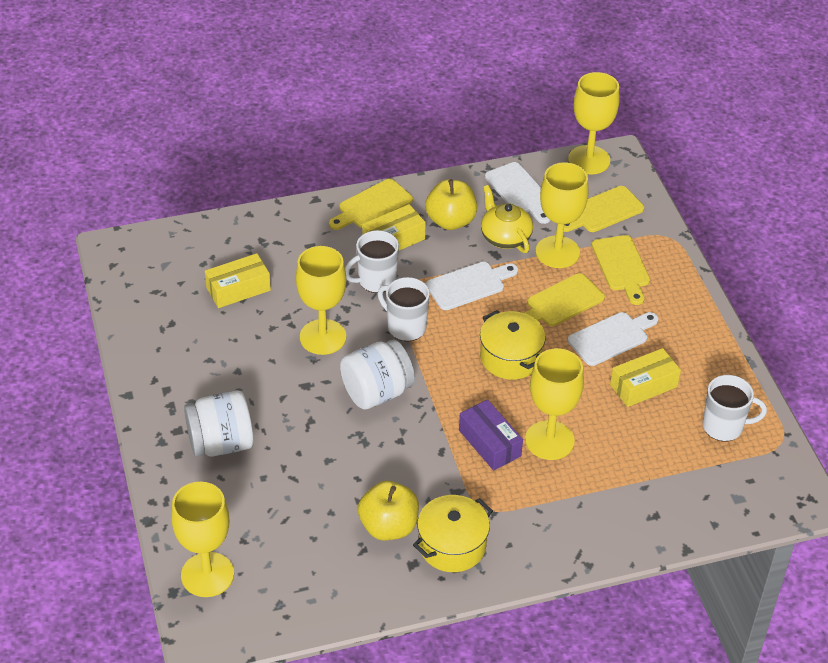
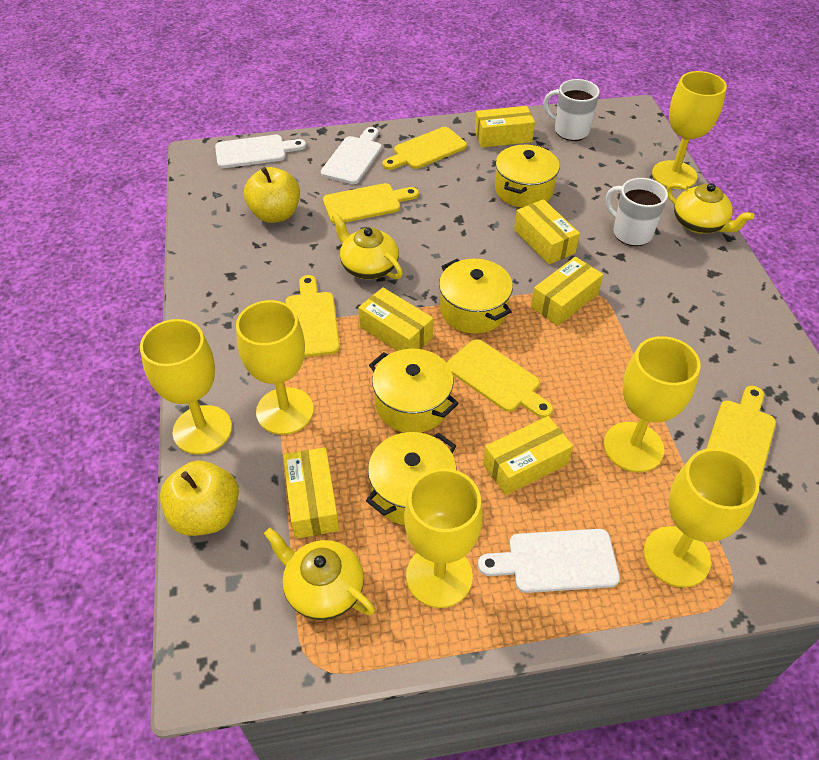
purple box: [459,400,523,471] = 1 -> none = 0
white jar: [184,391,254,457] [340,340,415,410] = 2 -> none = 0
white mug: [345,230,399,293] [378,277,430,341] [702,375,767,442] = 3 -> [544,79,600,141] [606,178,668,246] = 2
yellow box: [205,253,271,308] [363,204,426,250] [610,348,681,407] = 3 -> [283,447,339,539] [358,287,434,351] [475,106,535,148] [483,416,573,495] [514,199,580,264] [531,257,603,326] = 6
yellow cutting board: [329,179,413,230] [524,273,605,326] [564,186,644,232] [592,235,650,305] = 4 -> [285,275,340,357] [323,183,419,224] [382,127,467,170] [447,339,553,418] [706,386,776,483] = 5
yellow goblet: [171,482,234,597] [296,246,346,355] [525,348,584,460] [536,162,589,268] [568,72,619,175] = 5 -> [140,319,232,454] [236,300,314,435] [404,468,483,608] [604,336,701,472] [643,448,759,588] [652,71,727,189] = 6
yellow pot: [413,495,493,572] [480,310,546,380] = 2 -> [366,432,457,525] [369,349,459,433] [439,259,513,334] [495,145,560,208] = 4
yellow teapot: [481,185,533,253] = 1 -> [264,528,375,620] [332,213,403,279] [666,183,754,234] = 3

